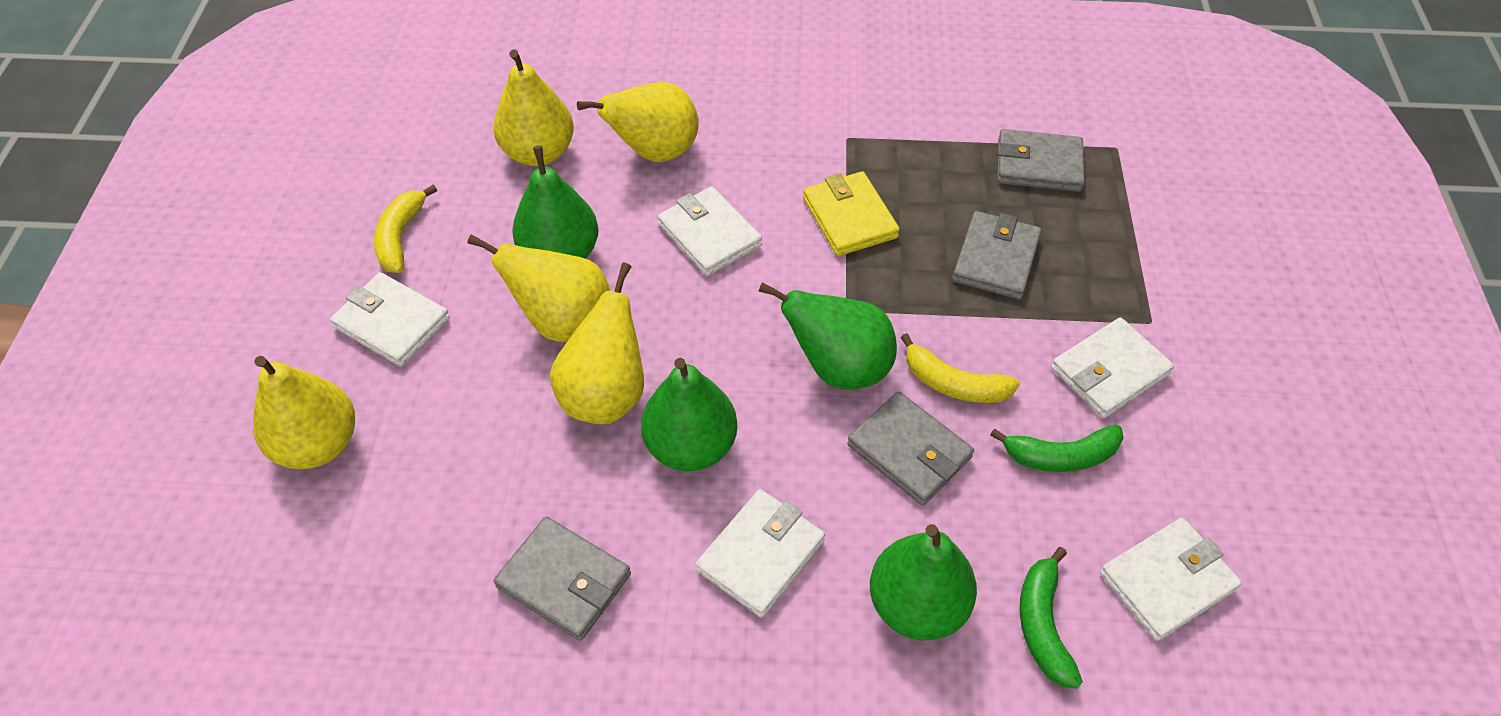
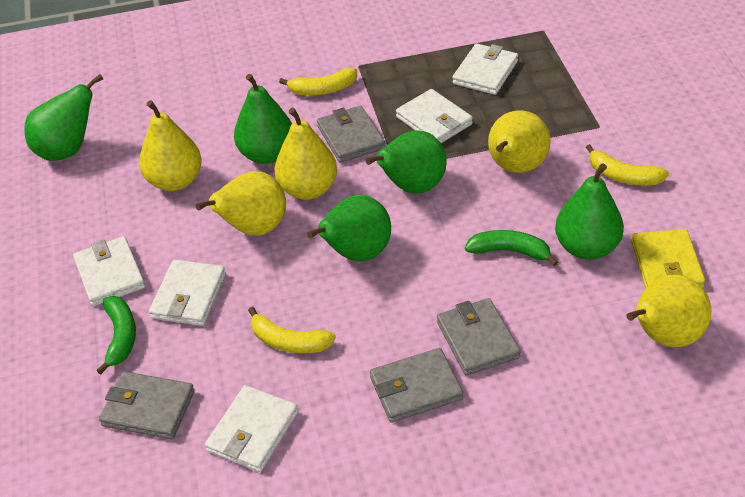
green pear: [512,145,598,259] [641,358,737,471] [759,282,897,389] [870,524,977,640] = 4 -> [24,74,103,161] [234,74,292,164] [307,195,391,261] [365,130,447,193] [555,163,624,260] = 5
yellow banana: [374,185,437,273] [900,333,1020,403] = 2 -> [248,307,336,353] [279,68,357,95] [586,144,669,186] = 3

